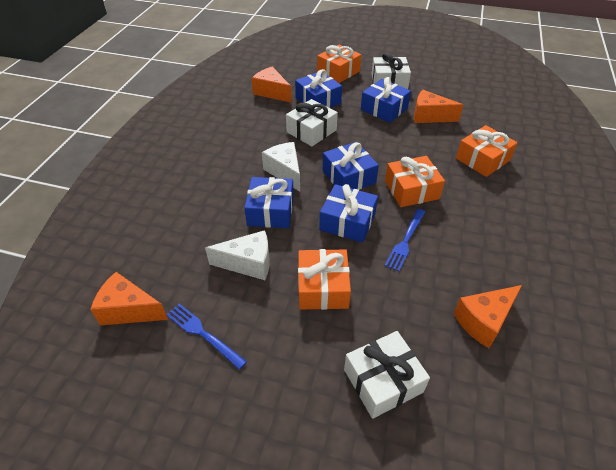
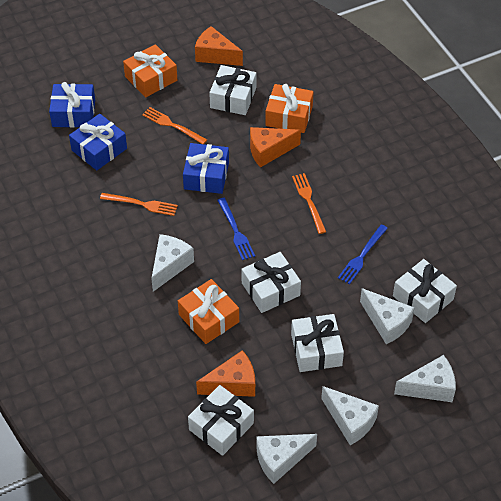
blue gift: [244,177,294,228] [295,69,342,108] [319,184,378,243] [323,142,379,190] [361,77,411,123] = 5 -> [49,82,95,128] [69,114,127,170] [183,143,229,194] = 3
orange cheese: [90,272,168,325] [251,67,292,103] [414,90,463,123] [453,285,522,348] = 4 -> [195,26,243,66] [196,350,255,397] [250,127,301,168] = 3
orange fork: none = 0 -> [100,193,178,216] [142,107,207,144] [292,173,326,234] = 3
orange gift: [298,249,351,310] [317,45,361,83] [385,156,445,207] [456,125,518,177] = 4 -> [123,44,177,97] [178,279,239,344] [265,84,314,133] = 3
white cheese: [205,230,270,280] [262,142,300,192] = 2 -> [151,234,194,292] [256,434,317,484] [321,386,379,445] [360,288,415,344] [394,355,456,402] = 5
white gift: [286,99,338,146] [344,331,430,419] [372,52,411,89] = 3 -> [188,385,254,456] [209,65,256,115] [242,252,301,313] [291,314,344,372] [393,259,457,323] = 5

